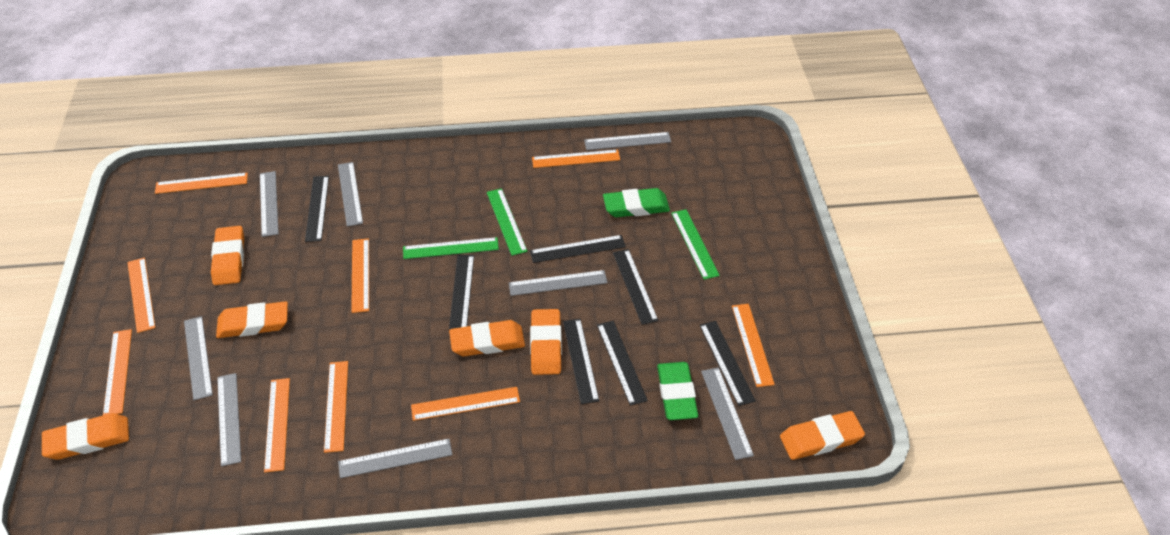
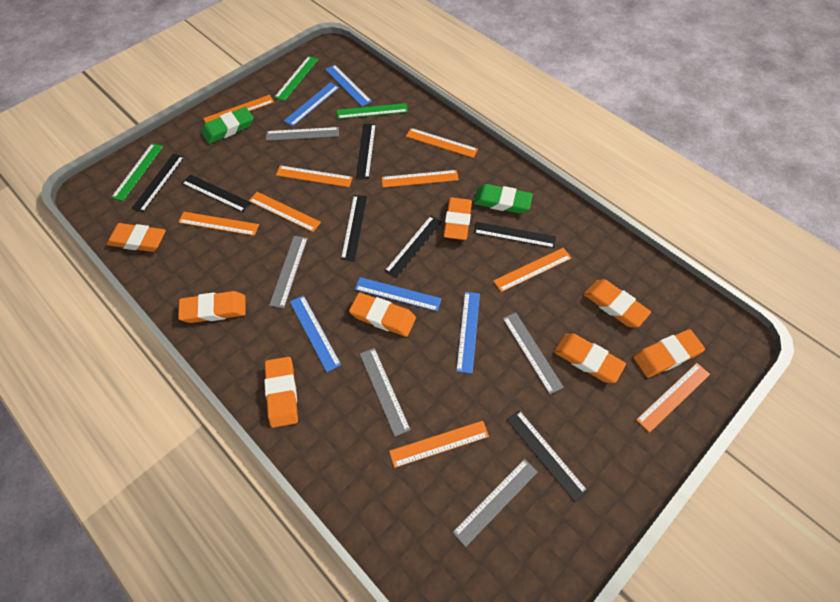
blue ruler: none = 0 -> [284,82,339,126] [290,295,341,372] [325,65,372,107] [355,277,442,311] [456,292,480,374] = 5
grey ruler: [184,316,213,400] [217,373,241,466] [260,171,279,237] [338,162,363,227] [338,439,452,478] [509,270,607,296] [584,132,671,150] [701,367,754,460] = 8 -> [266,127,339,141] [269,236,308,308] [360,348,411,437] [452,459,538,547] [503,312,564,394] = 5
orange eraser: [42,413,129,460] [211,226,244,285] [216,301,288,338] [449,320,525,356] [530,309,562,375] [780,411,865,460] = 6 -> [106,223,166,252] [178,291,246,323] [264,357,298,428] [349,293,416,337] [443,198,472,240] [554,334,626,383] [584,279,651,327] [633,329,705,377] = 8

